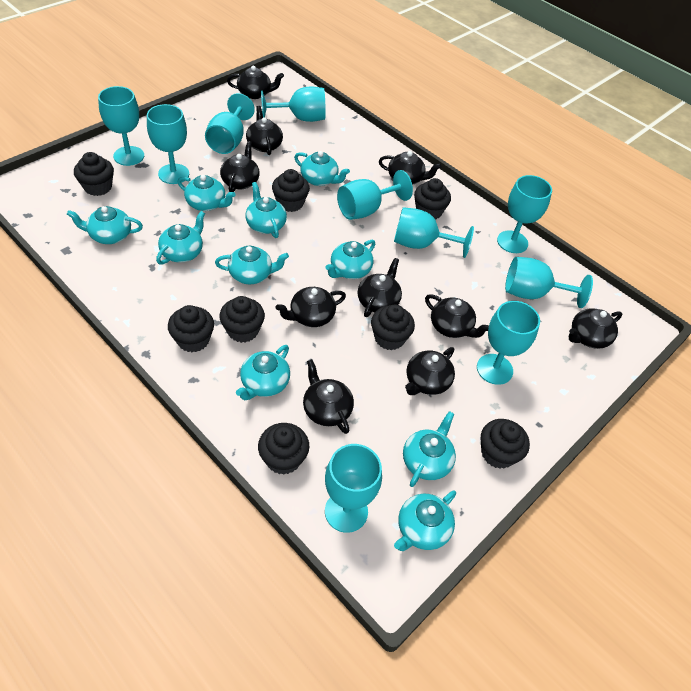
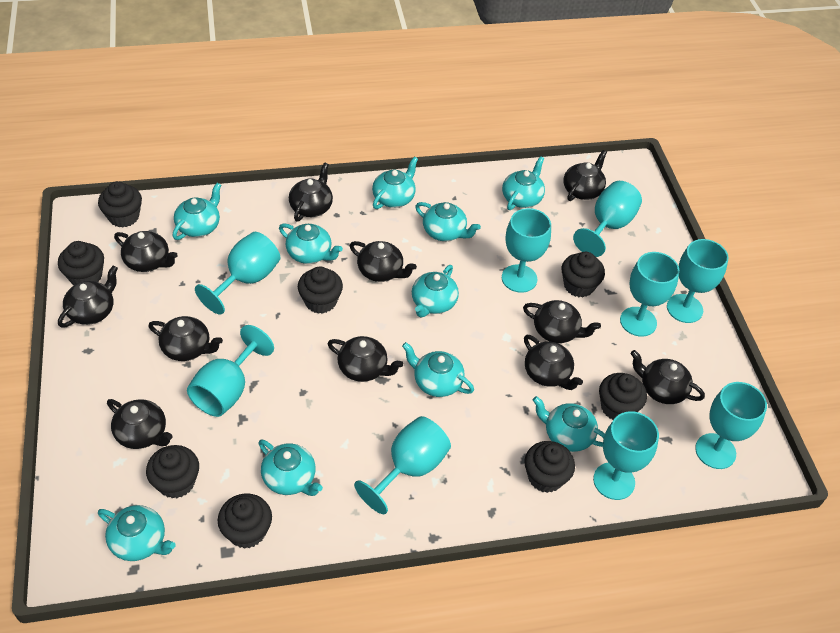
black teapot: [220,141,260,192] [227,66,284,99] [246,106,283,155] [276,287,346,327] [303,359,354,434] [358,258,402,317] [379,151,441,185] [405,347,455,395] [425,294,489,338] [569,308,622,349] = 10 -> [58,265,118,328] [107,399,173,449] [114,231,177,272] [148,316,223,361] [289,162,333,221] [327,336,403,382] [350,241,417,282] [523,300,601,343] [524,335,583,390] [564,150,607,201] [631,350,705,404] = 11
turquoise goblet: [98,86,144,166] [147,104,189,184] [205,93,255,154] [261,87,326,122] [325,444,382,533] [337,170,413,220] [394,207,474,258] [477,301,540,385] [497,175,552,253] [505,257,593,308] = 10 -> [187,325,274,417] [195,232,280,315] [354,416,451,514] [502,208,551,293] [573,181,642,257] [593,411,659,500] [620,252,679,337] [667,239,729,323] [695,382,767,469] = 9

